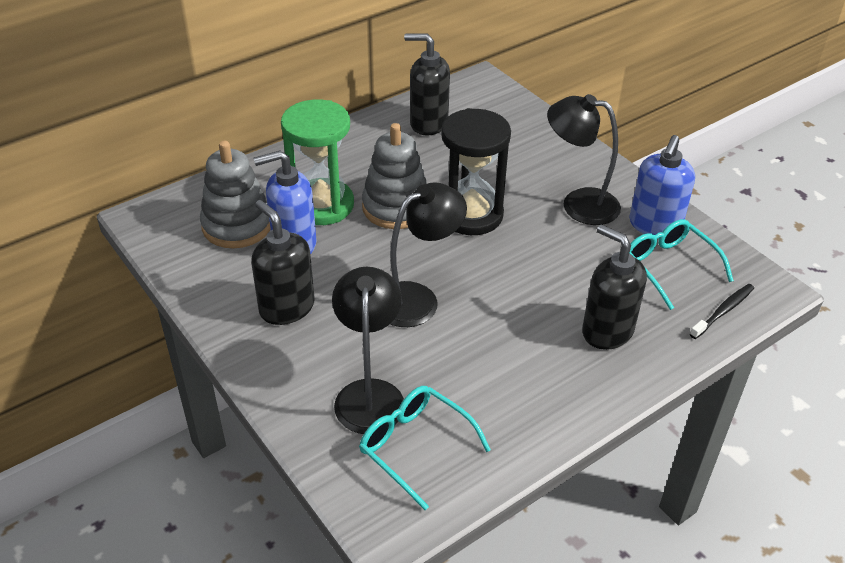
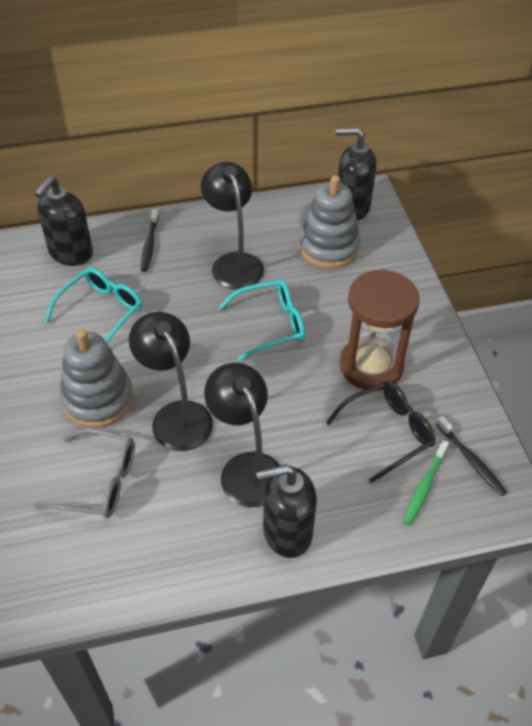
black glasses: none = 0 -> [326,381,435,483] = 1
black hourglass: [441,108,511,235] = 1 -> none = 0
black toothbrush: [690,284,754,339] = 1 -> [141,209,159,272] [436,416,507,496] = 2
blue soap dispenser: [253,150,317,254] [629,135,695,235] = 2 -> none = 0
brown hourglass: none = 0 -> [340,269,420,391] = 1
green hourglass: [281,100,354,225] = 1 -> none = 0
green toothbrush: none = 0 -> [403,440,449,526] = 1
grey glasses: none = 0 -> [34,428,135,518] = 1

